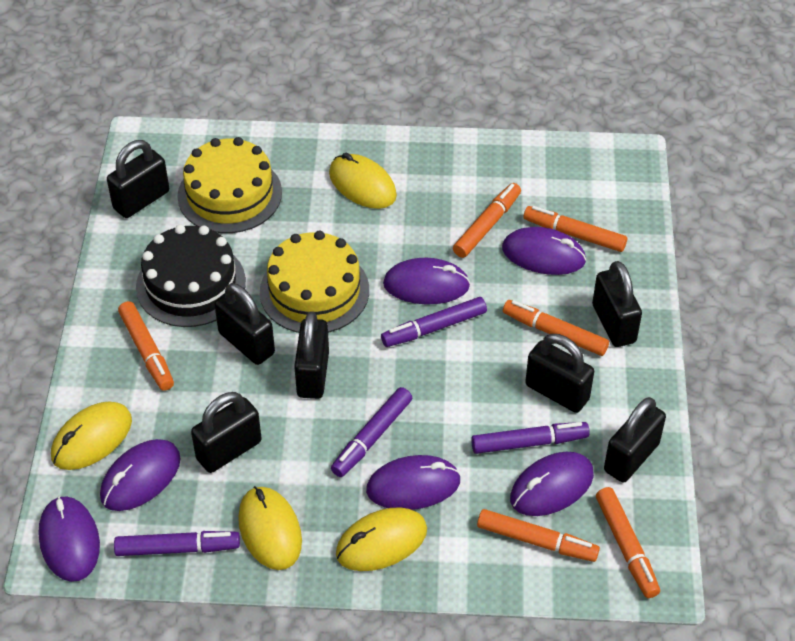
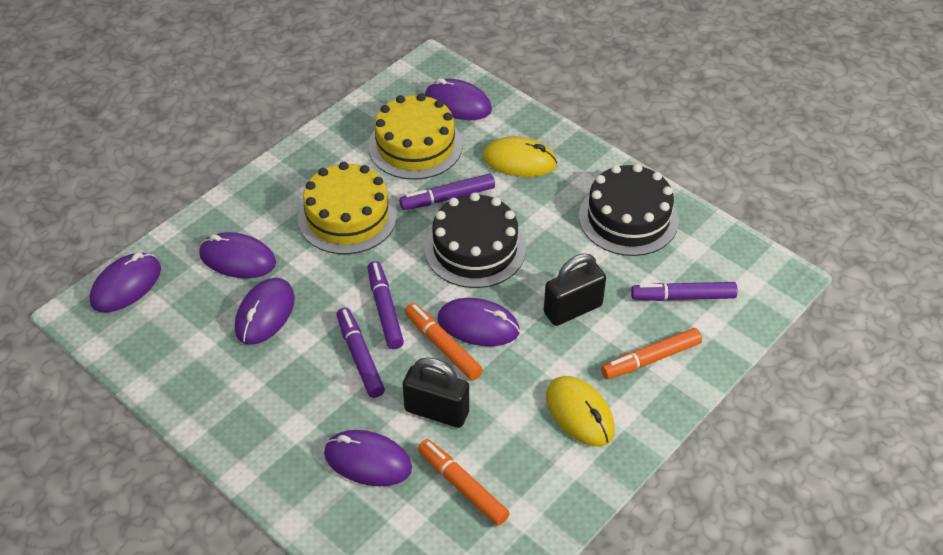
black cake: [136,224,246,327] = 1 -> [424,193,526,288] [579,164,679,256] = 2
black padlock: [107,140,169,218] [191,392,262,473] [214,283,275,365] [294,311,329,399] [525,334,594,413] [592,261,642,347] [604,397,666,483] = 7 -> [403,357,469,428] [544,254,606,326] = 2
orange marker: [118,301,174,391] [453,183,521,258] [477,509,600,562] [503,300,609,356] [524,206,627,252] [596,487,660,598] = 6 -> [405,303,483,380] [418,439,510,526] [601,328,702,379] = 3
yellow mouse: [51,401,132,470] [238,486,302,570] [329,153,397,209] [336,507,427,571] = 4 -> [483,136,557,177] [546,376,615,447] = 2

